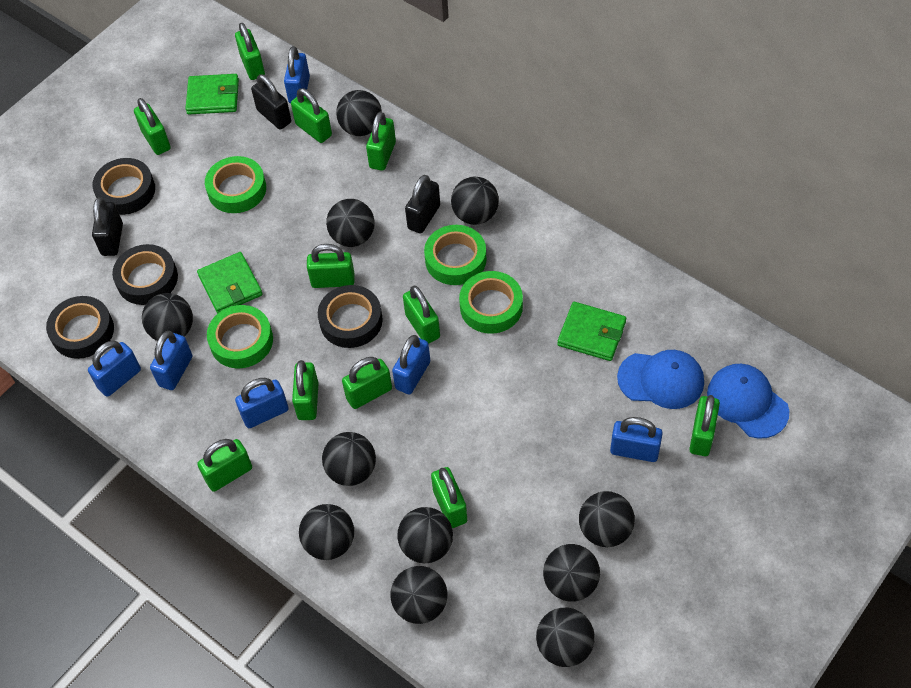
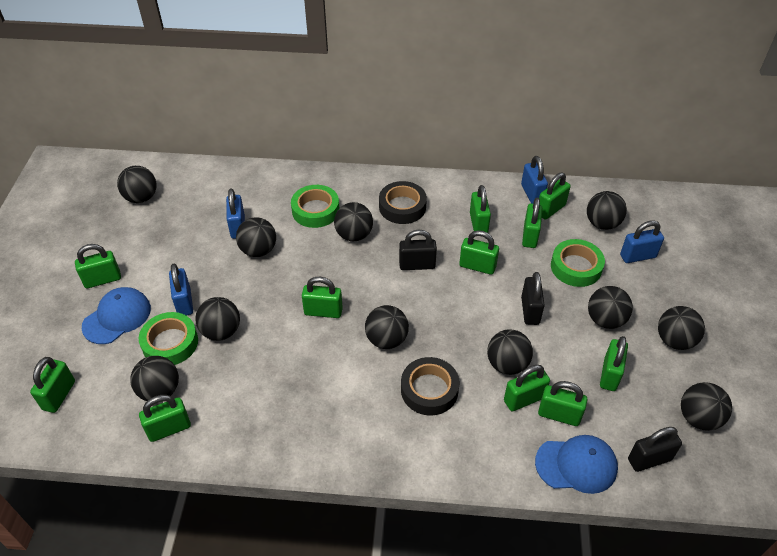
black tape: [46,296,114,359] [93,158,155,215] [112,244,178,305] [318,285,383,348] = 4 -> [379,181,427,224] [401,357,460,415] = 2
blue padlock: [88,341,141,397] [150,331,192,390] [235,378,289,428] [284,46,310,103] [392,335,430,394] [610,417,663,462] = 6 -> [169,264,193,316] [226,188,245,239] [521,156,548,204] [620,221,664,263] = 4
green tape: [205,156,266,213] [207,305,273,368] [424,225,487,285] [459,271,523,334] = 4 -> [139,312,198,365] [291,185,339,228] [551,239,605,287] = 3
green wallet: [185,74,239,114] [197,252,263,313] [557,302,626,361] = 3 -> none = 0

